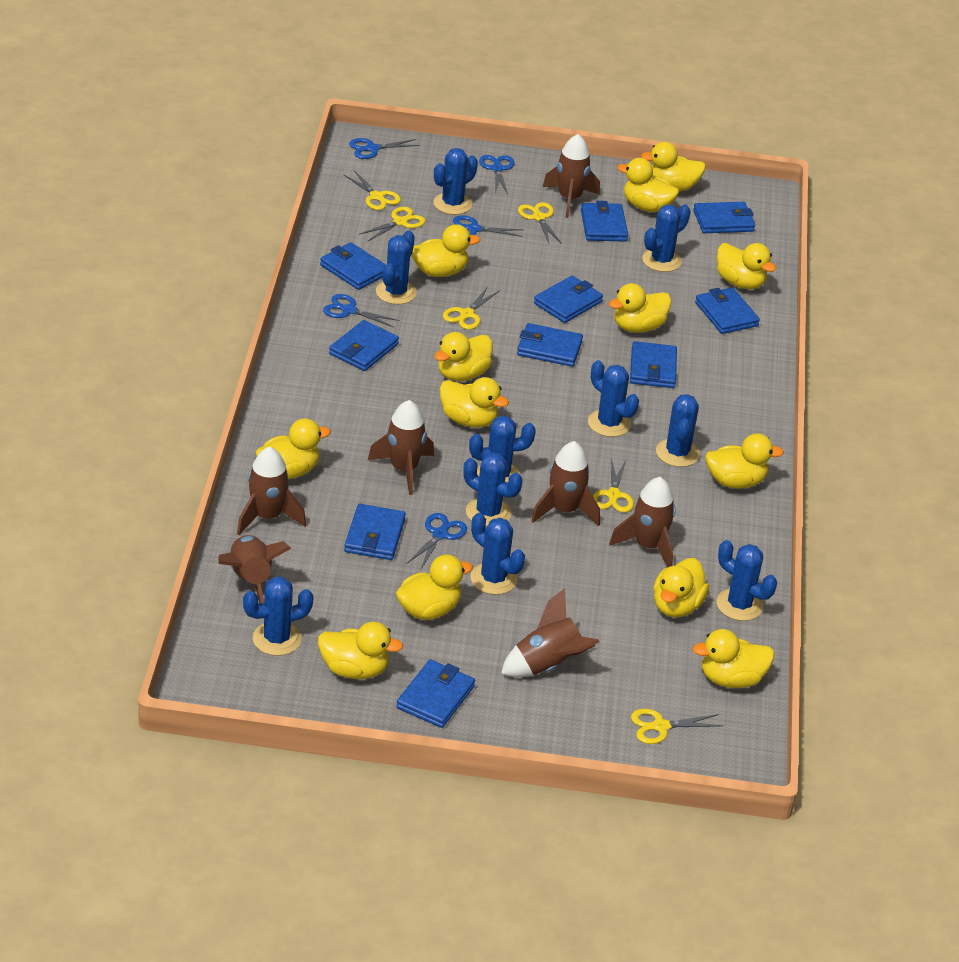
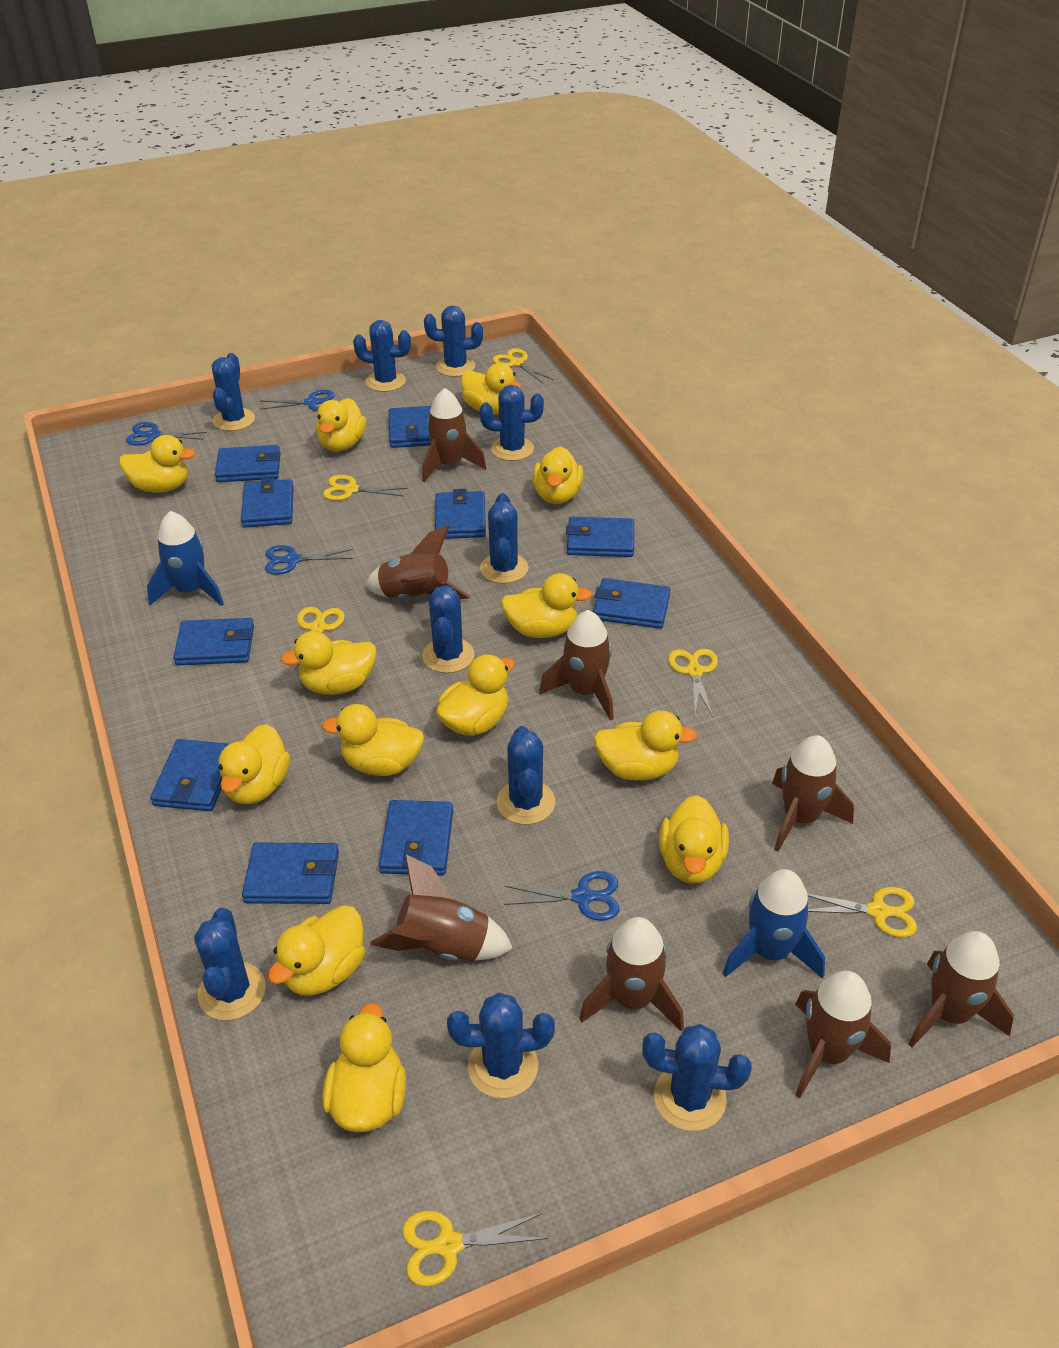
blue rocket: none = 0 -> [147,511,224,606] [723,869,825,979] = 2
blue scissors: [323,294,400,327] [349,138,420,159] [406,513,467,569] [453,215,524,237] [479,155,515,195] = 5 -> [126,422,207,446] [260,390,335,411] [265,545,353,575] [504,871,620,921] = 4
brown rocket: [218,535,291,603] [237,447,306,535] [367,400,434,495] [501,588,599,677] [531,441,600,526] [543,134,600,218] [609,477,676,567] = 7 -> [365,525,470,600] [370,854,513,961] [422,388,486,482] [539,610,614,721] [579,917,684,1032] [772,735,854,852] [795,971,891,1098] [908,931,1014,1047] = 8

